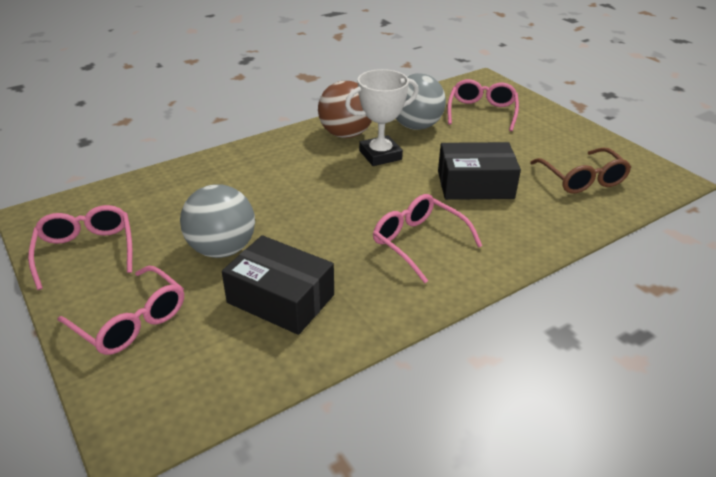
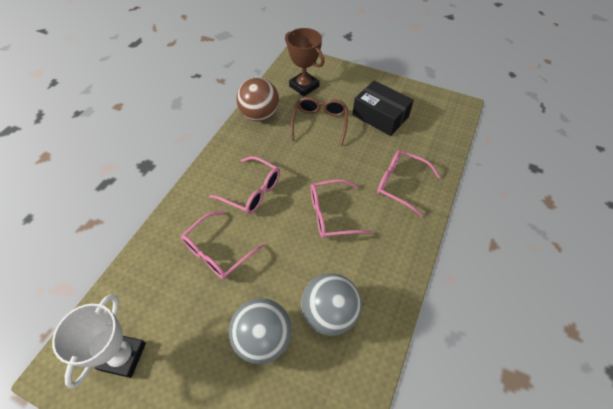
black box: [222,235,334,335] [438,142,521,200] = 2 -> [352,80,414,136] = 1
brown trophy: none = 0 -> [285,28,325,96] = 1

